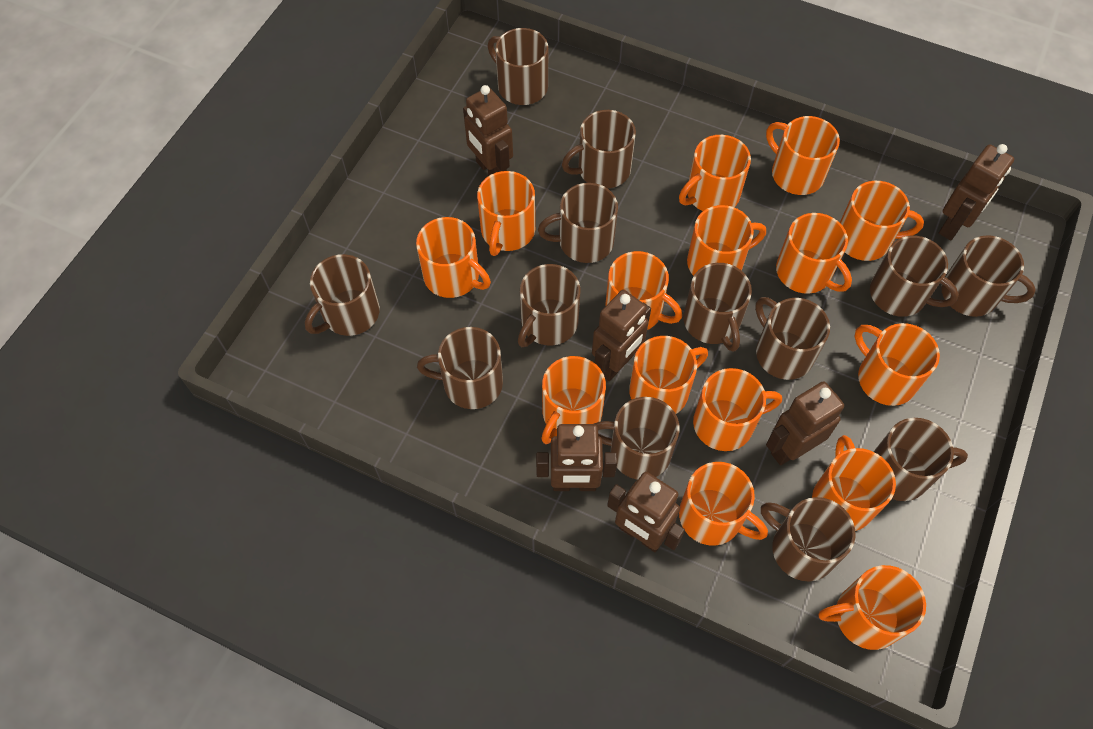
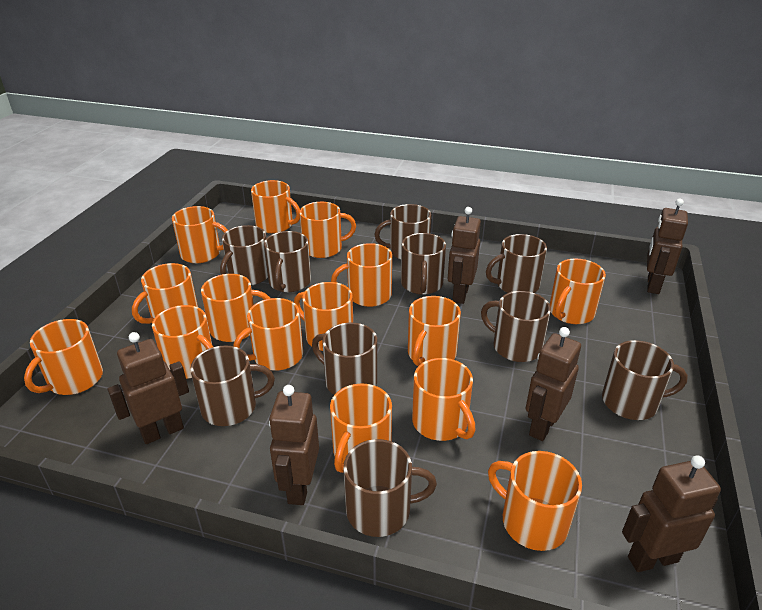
brown mug: [305,254,380,336] [417,327,503,409] [488,28,548,105] [518,264,581,347] [538,183,618,263] [562,110,636,188] [594,397,680,480] [683,263,752,352] [755,297,830,380] [761,497,856,582] [870,236,959,317] [873,418,968,501] [941,235,1036,317] = 13 -> [190,345,275,426] [220,225,268,285] [264,231,311,292] [312,323,377,395] [343,439,437,537] [374,204,431,260] [401,233,446,295] [481,291,551,362] [486,234,547,293] [602,340,688,420] = 10

